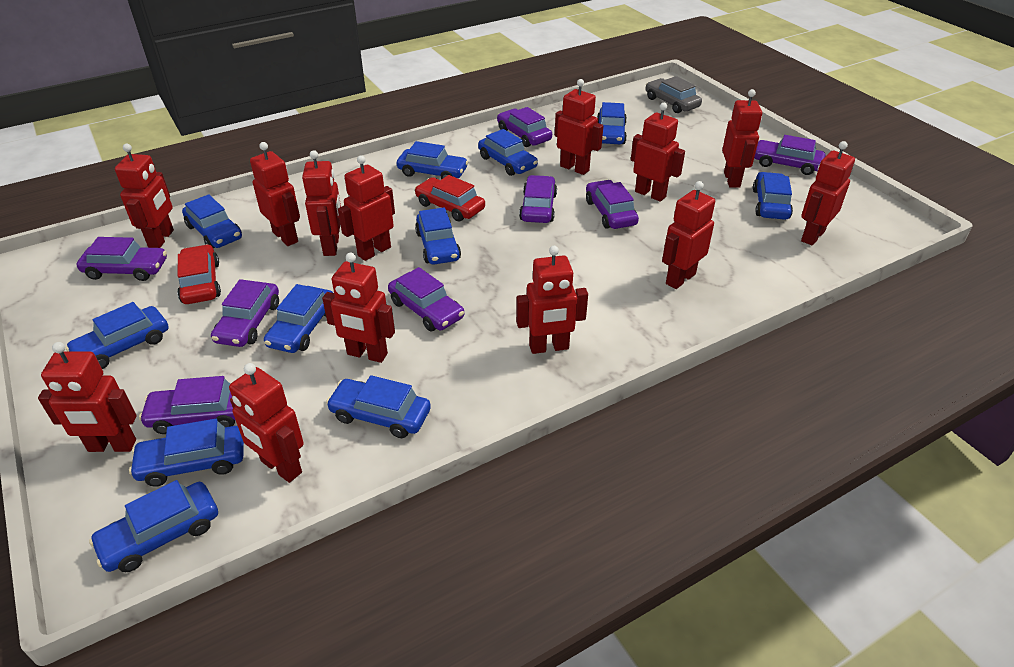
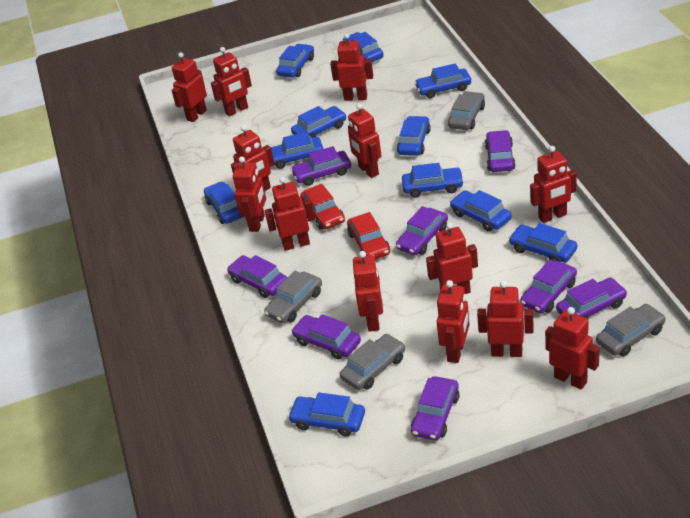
grey car: [645,76,702,113] = 1 -> [264,271,322,323] [340,334,405,390] [448,91,485,130] [596,304,666,356] = 4

